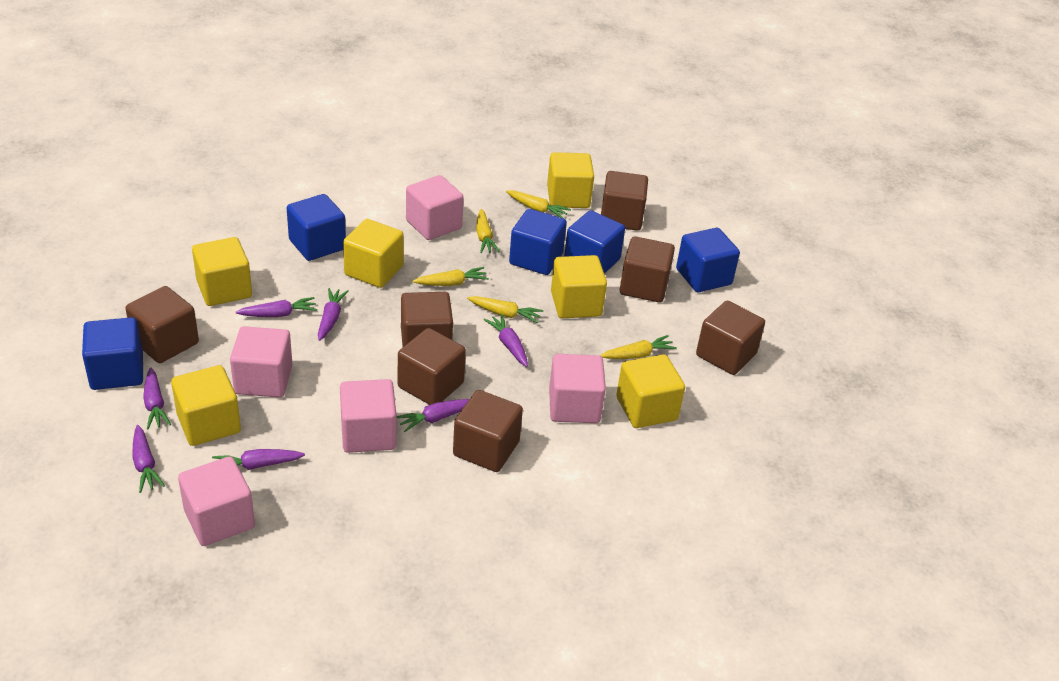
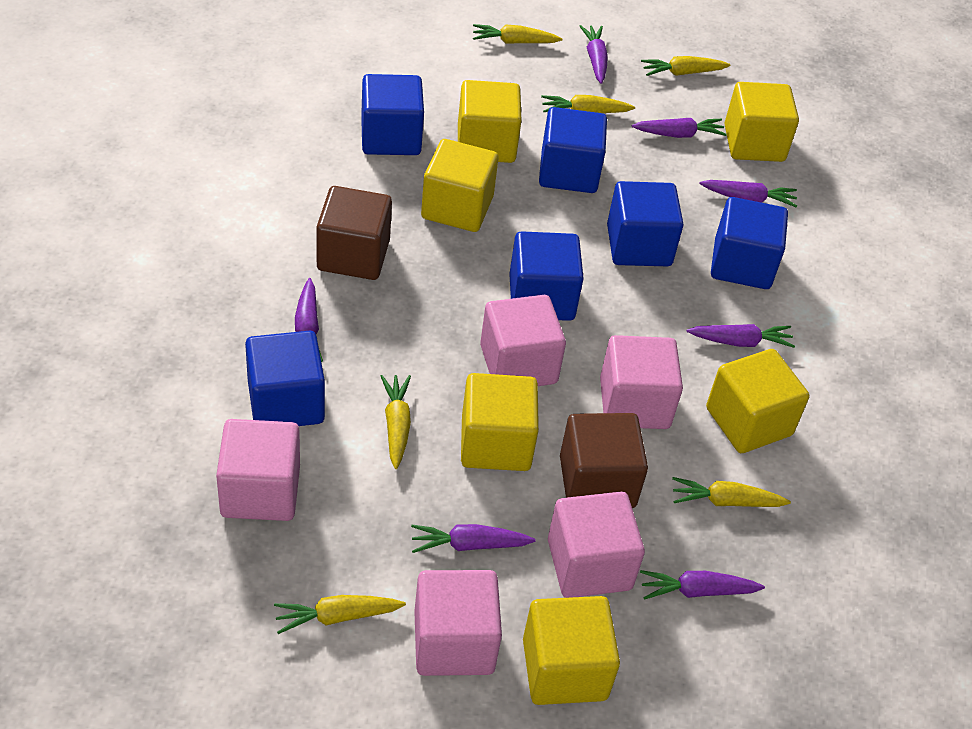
blue cube: [82,317,143,390] [287,194,346,261] [509,209,567,275] [564,210,625,274] [676,228,740,292] = 5 -> [245,331,325,426] [361,74,424,155] [509,231,584,321] [539,107,607,193] [607,181,684,266] [711,197,788,289] = 6
brown cube: [125,286,199,363] [398,328,466,405] [401,292,453,347] [453,390,523,472] [601,171,648,231] [620,236,675,302] [696,301,765,375] = 7 -> [316,186,392,280] [560,413,648,508] = 2
yellow carrot: [413,267,489,286] [467,296,543,323] [476,209,500,253] [506,190,571,218] [600,335,677,359] = 5 -> [274,595,406,634] [381,375,411,469] [473,24,563,43] [541,95,635,113] [641,56,730,76] [672,477,791,507] = 6

